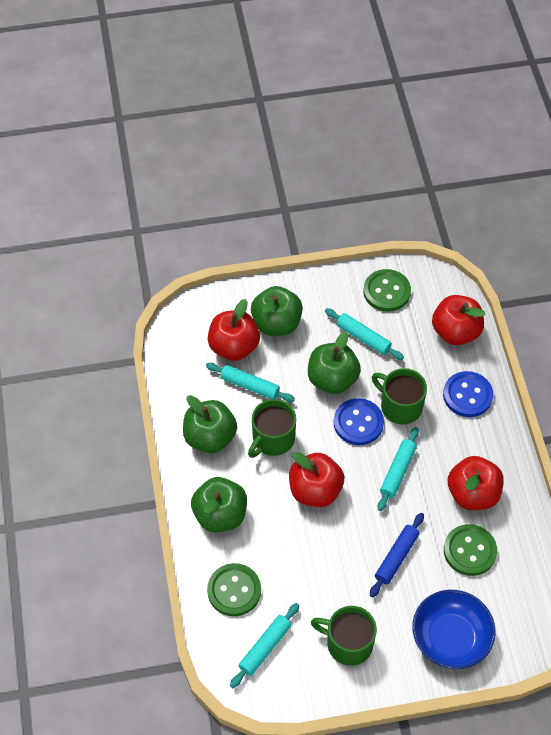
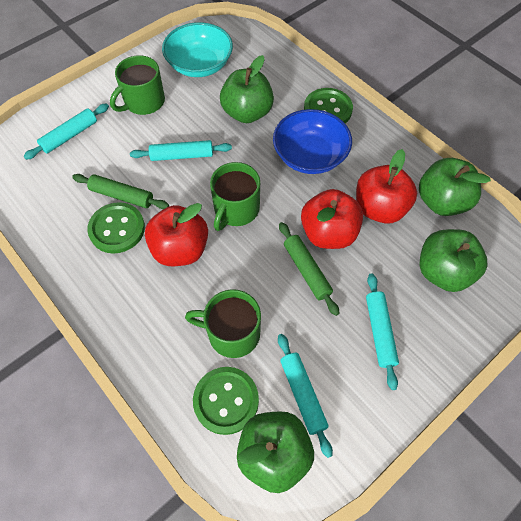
blue button: [334,398,384,445] [443,371,493,417] = 2 -> none = 0
blue rolling pin: [370,513,424,597] = 1 -> none = 0
green rolling pin: none = 0 -> [72,174,169,209] [279,222,339,316] = 2
red apple: [208,299,260,361] [289,452,344,507] [432,295,485,345] [448,456,504,510] = 4 -> [145,203,208,266] [301,189,363,249] [356,149,417,223] = 3
turquoise bowl: none = 0 -> [162,22,233,77] = 1

